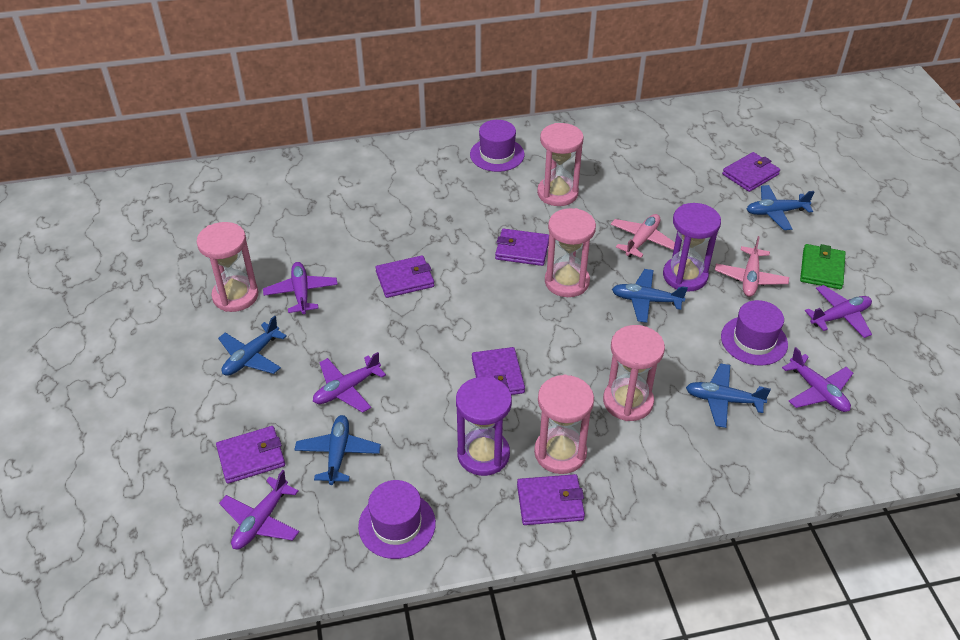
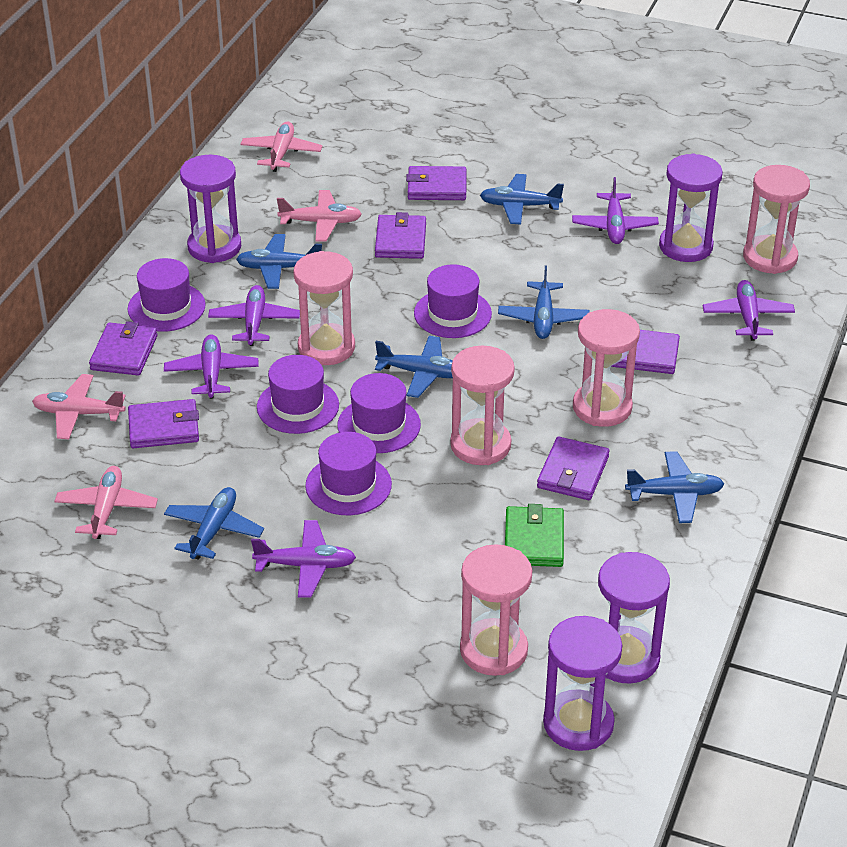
blue plane: [218,316,287,376] [294,415,381,485] [612,269,688,323] [686,363,771,428] [747,185,815,230] = 5 -> [164,487,264,560] [236,234,322,289] [375,336,453,398] [480,174,564,224] [498,265,590,339] [625,451,724,523] = 6
pink plane: [611,214,675,258] [715,236,789,297] = 2 -> [32,374,126,440] [54,466,158,539] [241,122,323,172] [277,190,362,241] = 4
purple hat: [358,480,436,559] [470,120,524,172] [721,300,788,366] = 3 -> [128,258,206,332] [257,355,339,434] [305,432,392,515] [337,373,421,453] [414,264,492,338] = 5
purple hourglass: [456,377,512,476] [663,203,721,292] = 2 -> [180,155,241,263] [543,616,622,751] [598,552,670,684] [659,154,723,262] = 4

